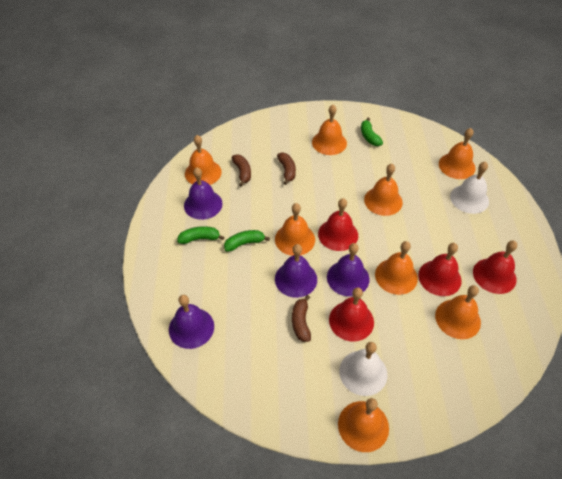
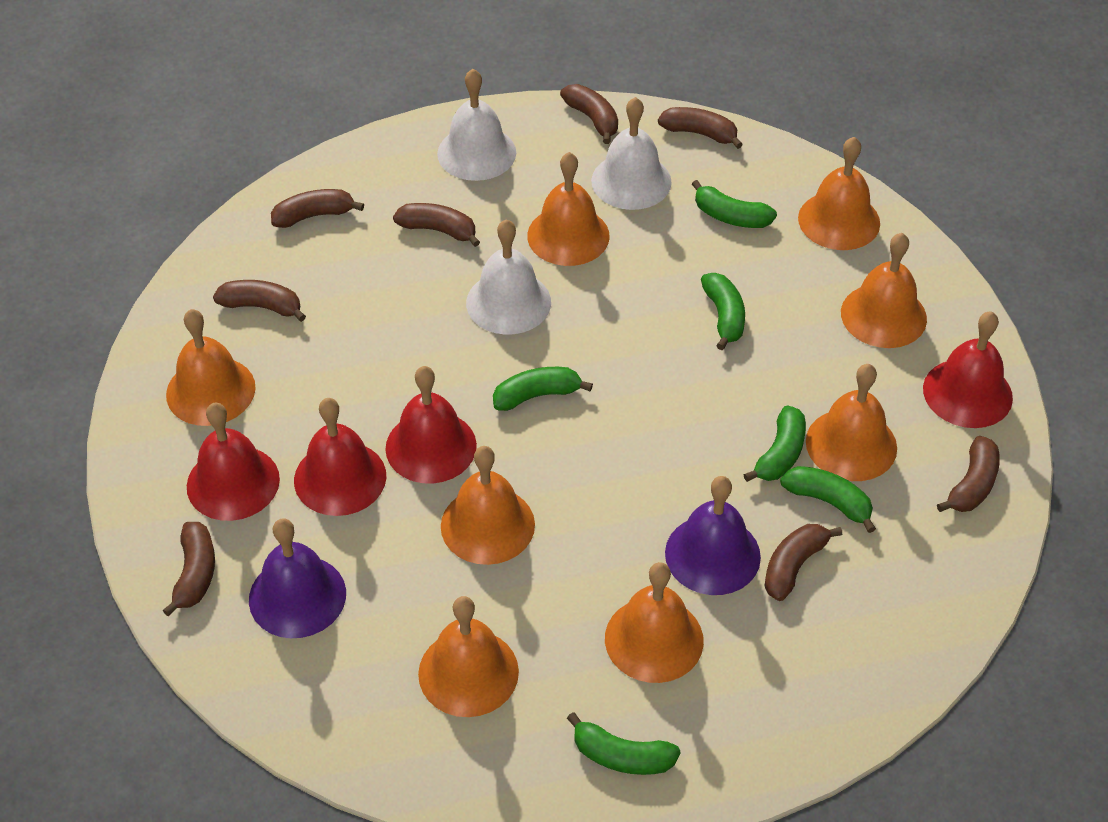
brown banana: [232,155,251,187] [277,153,296,185] [292,295,311,342] = 3 -> [163,522,215,617] [213,280,306,322] [271,189,364,228] [393,203,480,247] [560,84,618,144] [658,107,743,149] [765,524,842,601] [937,436,1000,512] = 8
green banana: [177,226,224,244] [224,230,270,252] [361,118,383,146] = 3 -> [493,367,593,411] [567,712,681,775] [692,180,777,228] [701,273,745,350] [743,405,806,482] [780,466,876,533] = 6
purple bell: [169,295,214,349] [184,167,223,220] [275,244,317,298] [327,243,370,297] = 4 -> [249,519,346,638] [665,476,761,595] = 2
white bell: [339,342,387,396] [450,161,489,214] = 2 -> [437,69,516,181] [466,219,551,335] [591,97,672,210] = 3

